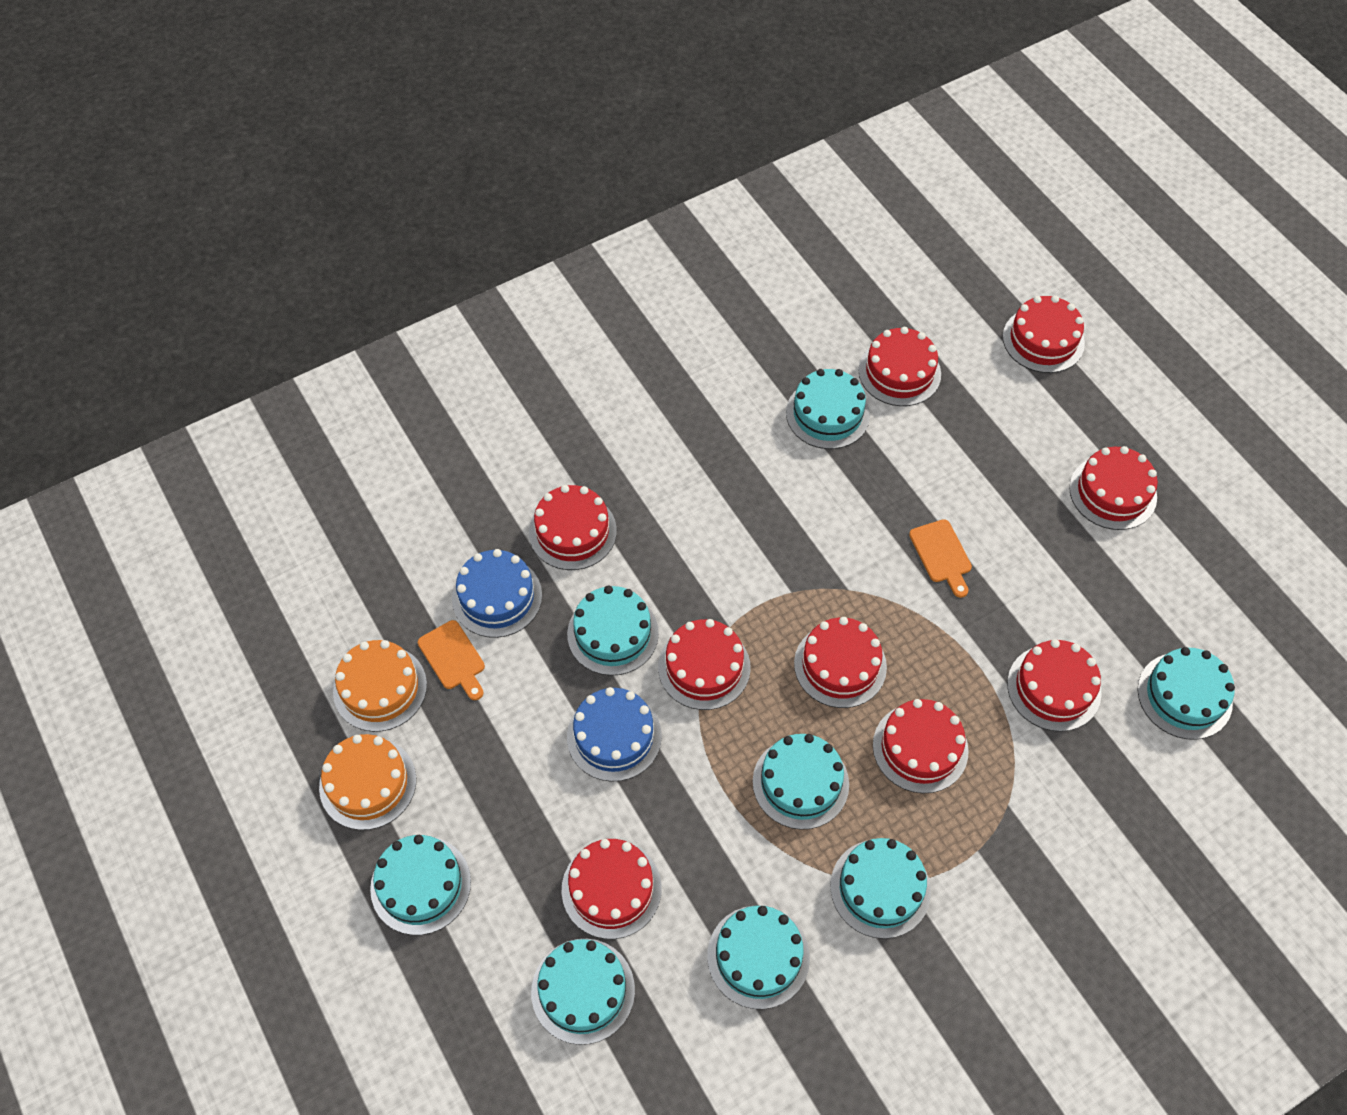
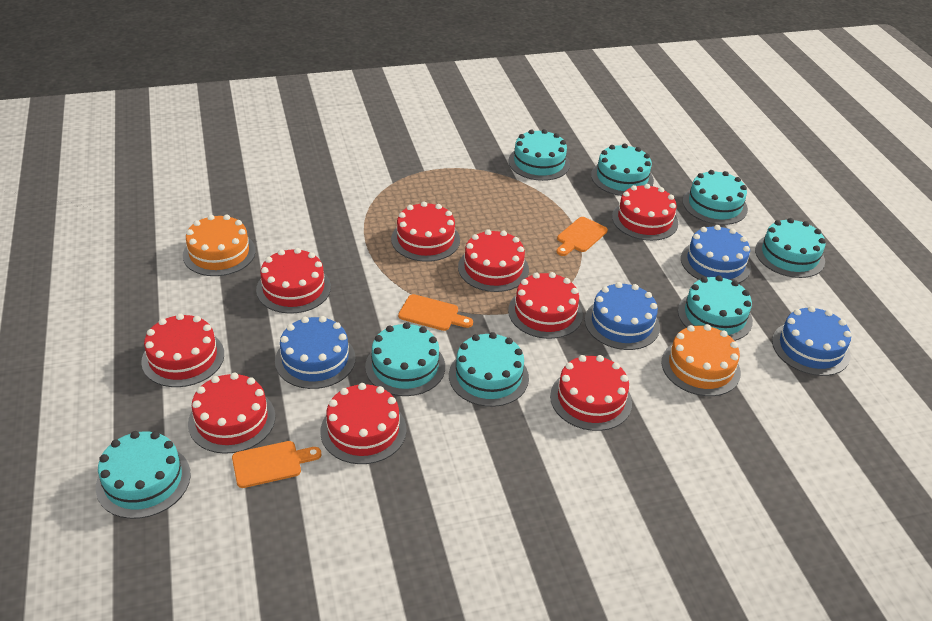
blue cake: [452,549,542,638] [567,687,662,782] = 2 -> [275,316,356,389] [585,282,660,350] [681,225,751,283] [772,306,851,376] = 4
orange cutting board: [418,620,485,700] [909,519,972,598] = 2 -> [232,441,321,488] [398,294,473,331] [557,217,608,256] = 3

